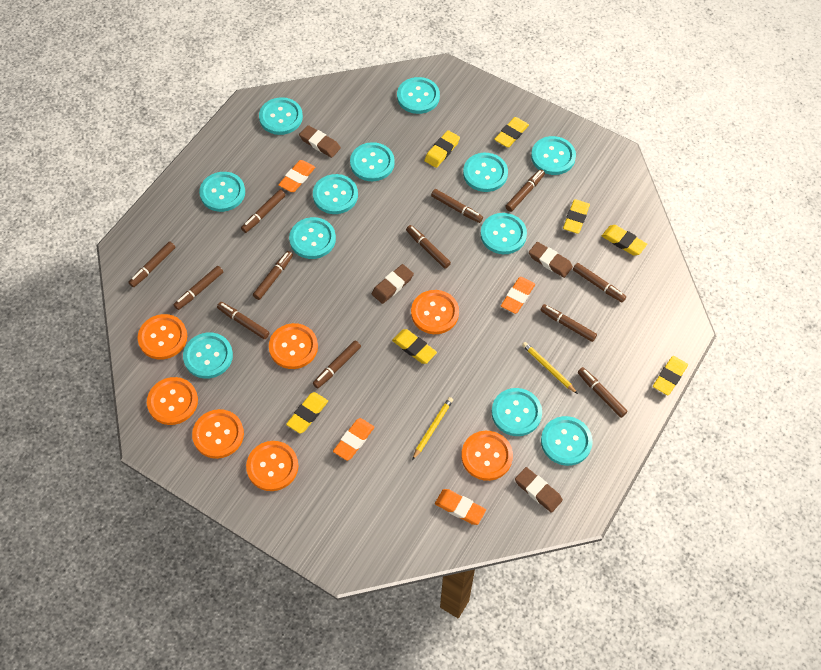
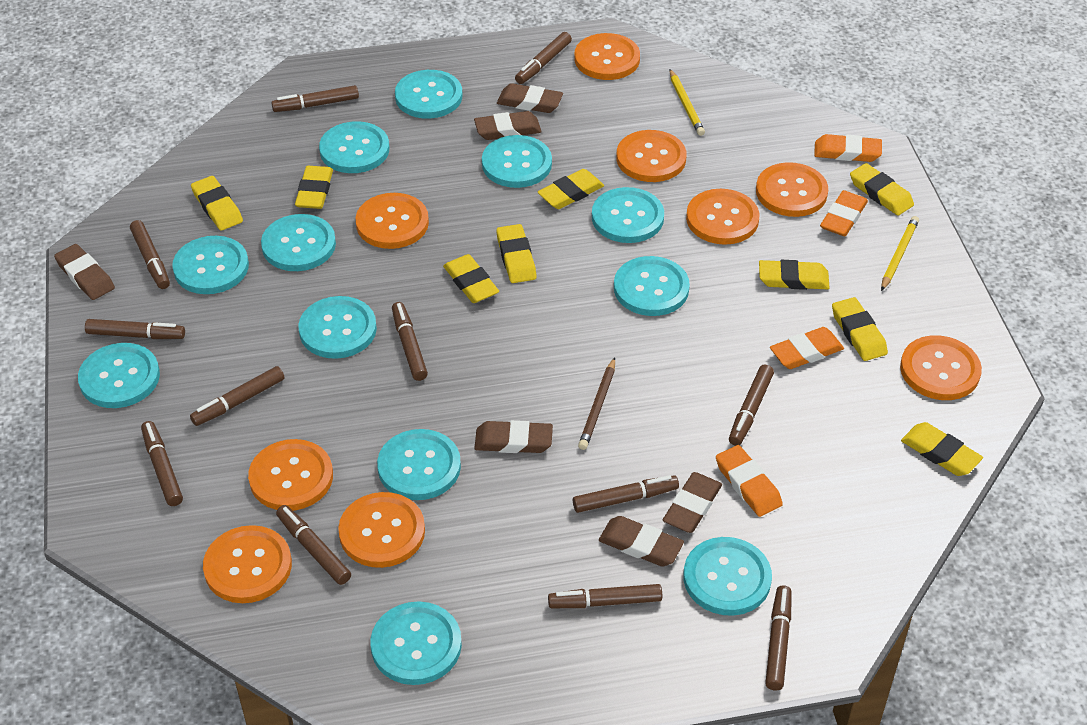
brown eraser: [299,125,341,158] [372,264,414,304] [515,467,563,513] [529,242,573,278] = 4 -> [54,244,115,300] [474,111,542,140] [474,420,553,453] [497,83,563,113] [599,516,684,567] [663,472,722,533] = 6
brown pencil: none = 0 -> [578,357,615,450] = 1
orange button: [137,314,187,360] [147,377,198,425] [192,409,244,459] [246,441,298,491] [269,323,318,369] [411,290,459,334] [461,431,513,481] = 7 -> [203,525,292,603] [248,439,333,511] [338,492,425,568] [355,193,429,249] [574,33,640,80] [616,130,687,182] [686,189,759,245] [756,162,828,217] [900,335,982,400] = 9
yellow eraser: [286,392,328,434] [392,329,437,364] [424,130,460,168] [494,117,529,147] [563,199,590,234] [602,225,647,256] [653,356,688,395] = 7 -> [191,176,243,231] [295,166,333,209] [443,254,499,303] [496,224,537,283] [538,169,604,209] [759,260,830,290] [832,297,888,361] [850,163,914,216] [901,422,983,476] = 9

